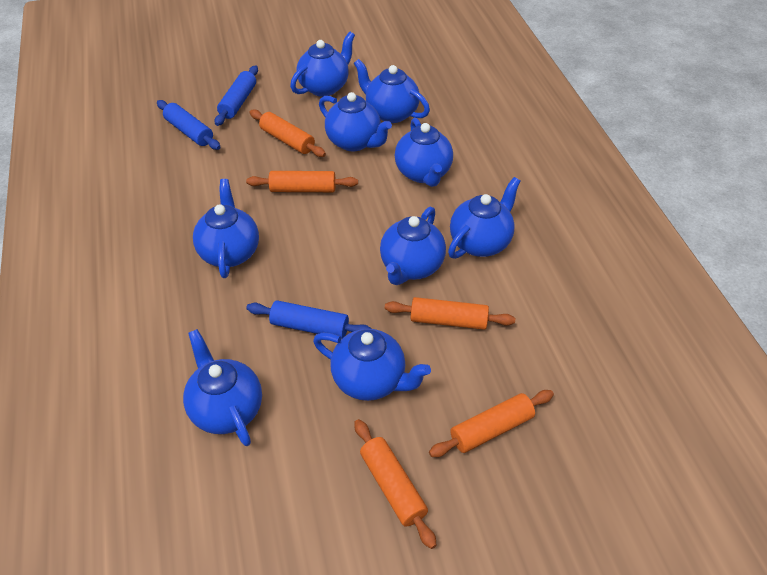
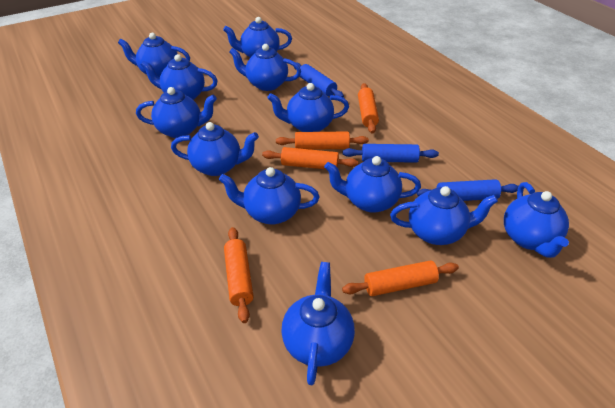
blue teapot: [183,329,262,446] [193,179,259,278] [290,31,355,97] [313,329,431,401] [319,92,392,151] [354,59,430,123] [380,207,446,285] [395,118,453,187] [448,177,520,259] = 9 -> [118,33,190,77] [136,87,217,138] [141,54,218,100] [171,122,259,176] [219,167,320,225] [223,17,292,58] [229,44,301,91] [267,83,349,132] [281,262,355,385] [324,156,421,213] [390,186,498,245] [504,182,569,258] = 12

